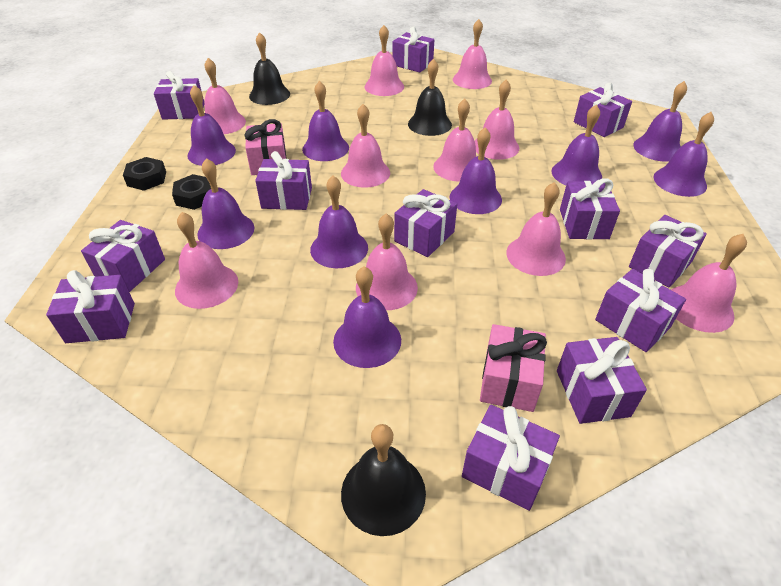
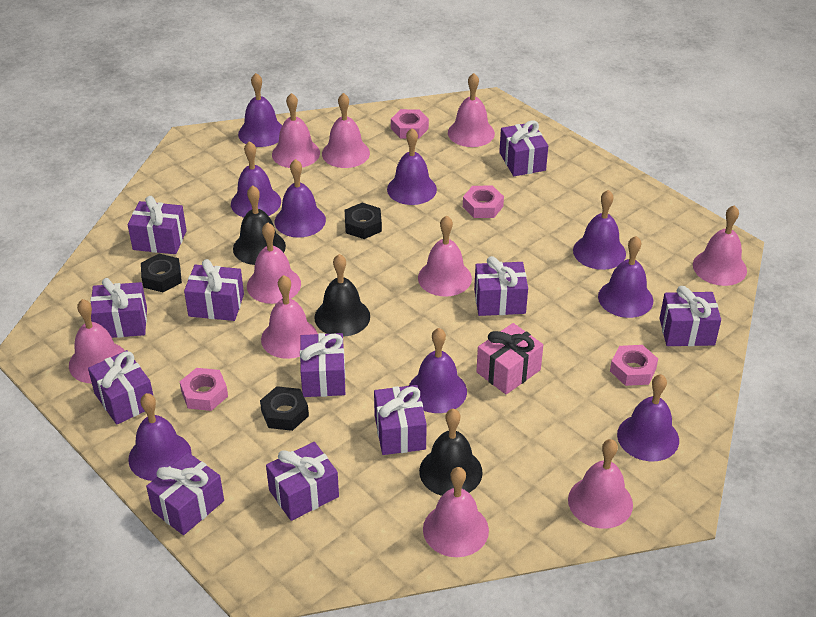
black nut: [123,157,166,191] [172,174,211,210] = 2 -> [141,254,182,292] [260,386,309,431] [345,203,382,239] = 3
pink gift: [244,119,287,175] [480,324,547,412] = 2 -> [476,323,543,394] = 1
pink nut: none = 0 -> [180,368,228,411] [391,109,429,138] [463,186,504,218] [610,345,658,386] = 4
purple gift: [46,270,135,343] [81,220,165,292] [154,71,204,120] [255,151,312,210] [392,26,434,73] [394,189,457,257] [462,405,560,511] [557,337,647,424] [560,178,620,240] [574,82,632,137] [595,269,686,352] [629,215,707,287] = 12 -> [88,350,153,425] [90,278,147,338] [128,196,187,254] [146,453,224,535] [184,259,244,321] [266,442,339,521] [300,333,345,397] [374,385,427,455] [474,256,528,316] [499,120,548,176] [659,286,721,346] = 11

